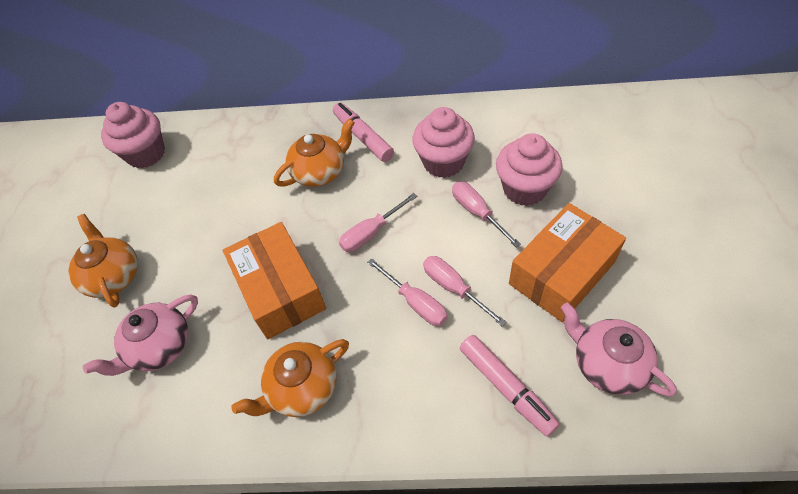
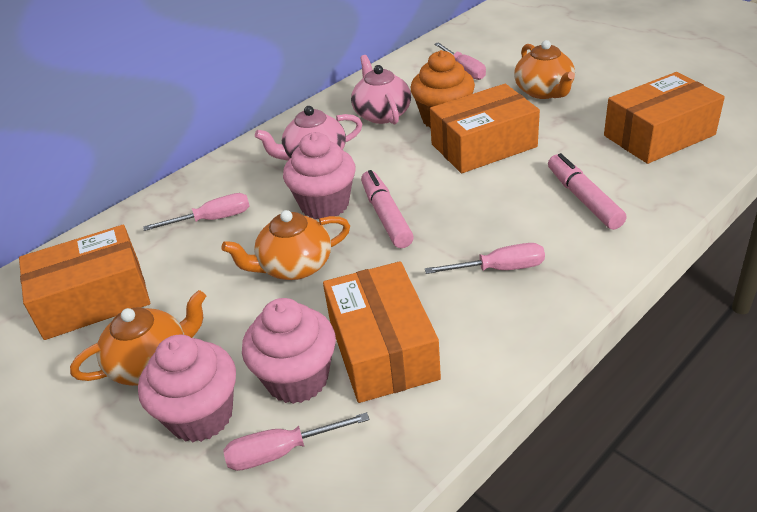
orange box: [223,222,326,339] [509,203,626,322] = 2 -> [19,225,150,340] [323,261,441,403] [430,84,540,173] [604,72,725,164] = 4
orange cupcake: none = 0 -> [411,50,475,128] = 1

